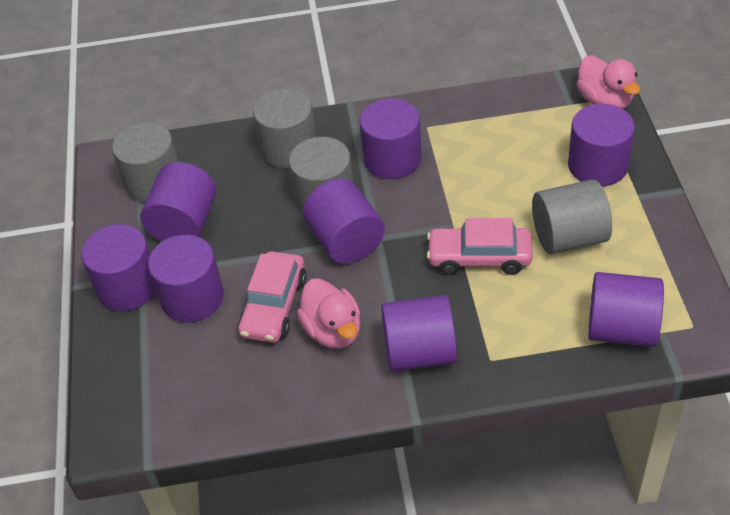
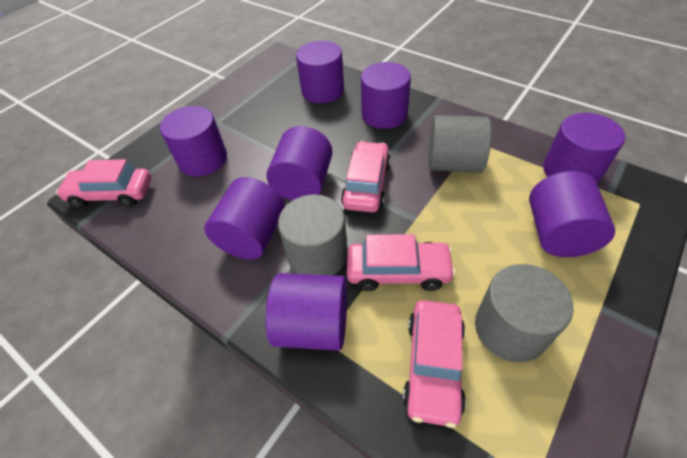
grey cylinder: [112,122,179,202] [253,88,316,168] [289,137,353,212] [532,179,612,254] = 4 -> [278,194,348,275] [429,115,491,173] [475,264,574,362] = 3
pink car: [238,251,306,343] [427,218,533,275] = 2 -> [56,159,152,208] [341,141,391,212] [347,234,456,291] [403,300,466,428] = 4
pink duck: [297,278,360,349] [576,55,640,109] = 2 -> none = 0

